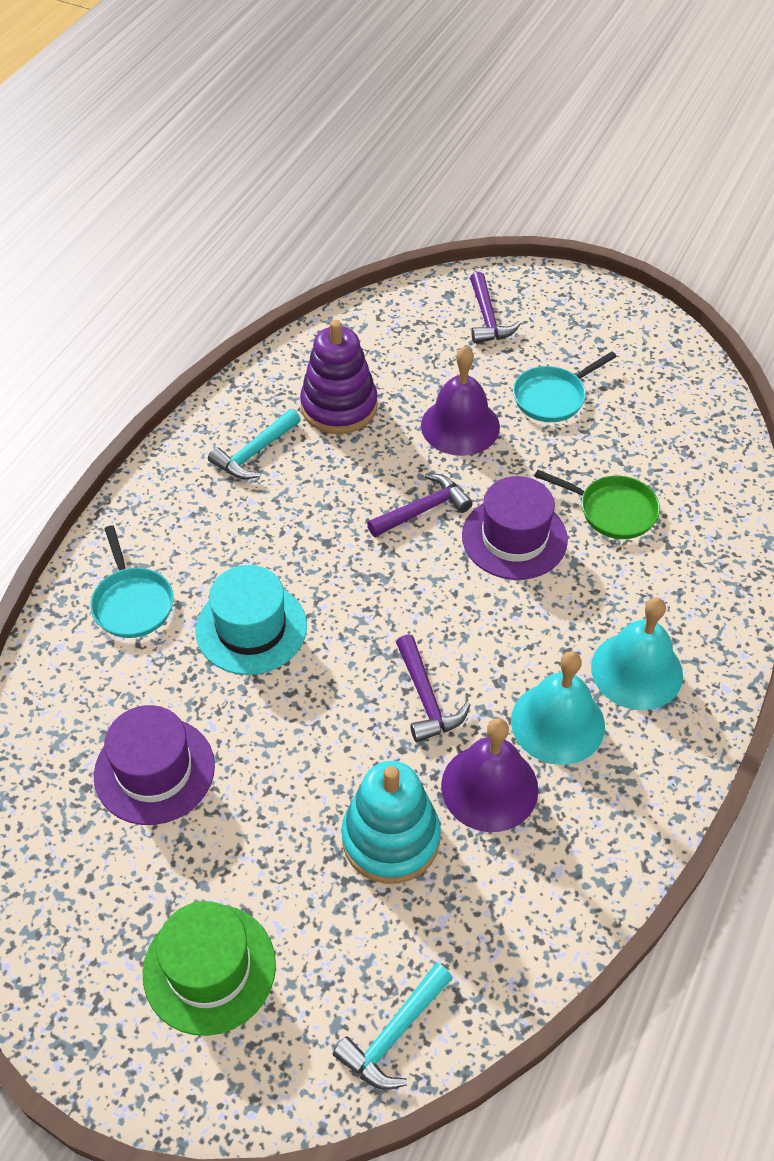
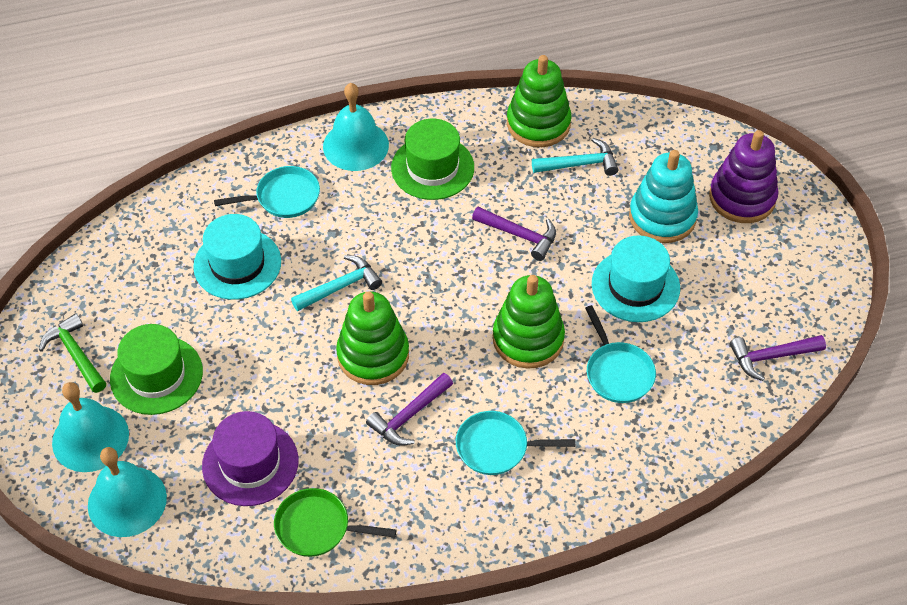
green hammer: none = 0 -> [39,313,106,393] = 1
green hat: [143,901,276,1036] = 1 -> [110,324,203,415] [391,119,474,200] = 2
green stacking toy: none = 0 -> [336,291,409,385] [493,275,565,369] [507,55,571,147] = 3
purple bell: [421,346,500,456] [441,718,539,832] = 2 -> none = 0
purple hat: [94,705,215,825] [462,476,568,580] = 2 -> [202,411,298,506] = 1
turquoise bell: [511,651,605,765] [591,597,683,710] = 2 -> [52,382,129,472] [88,447,167,537] [323,83,389,171] = 3
turquoise hat: [196,565,307,675] = 1 -> [193,214,281,300] [592,235,680,322] = 2
turquoise pan: [90,525,174,638] [513,351,617,422] = 2 -> [214,166,320,218] [456,411,575,475] [585,305,656,403] = 3

